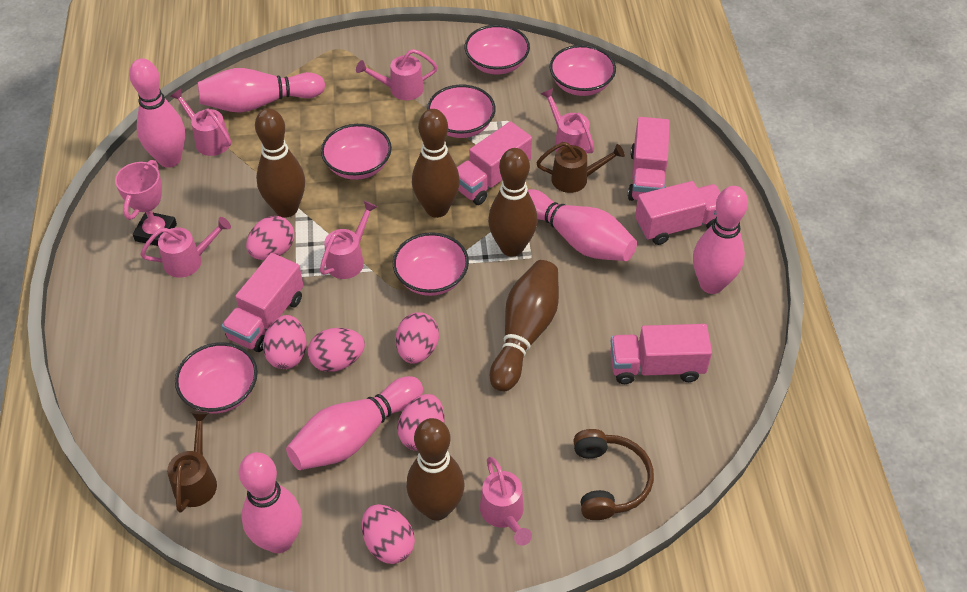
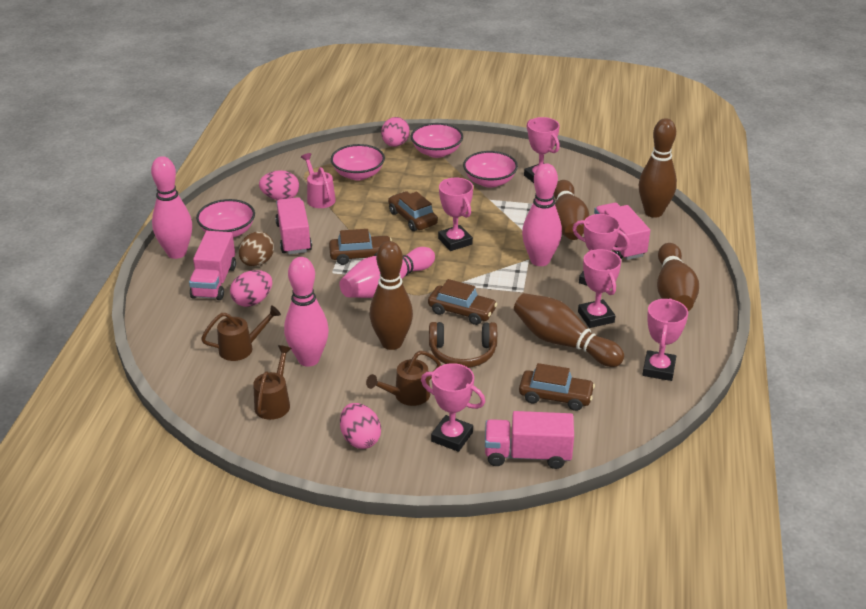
brown car: none = 0 -> [329,229,392,265] [388,191,438,231] [428,279,497,325] [519,363,595,411] = 4
brown egg: none = 0 -> [239,232,274,266] = 1
brown watering can: [167,411,217,513] [536,142,625,193] = 2 -> [201,305,281,361] [253,345,292,420] [366,351,441,406] = 3
pink bowl: [175,342,258,414] [321,124,392,180] [393,232,469,296] [427,85,496,138] [465,25,530,74] [550,45,616,96] = 6 -> [196,199,255,238] [331,144,385,180] [411,123,463,158] [463,151,518,188] = 4
pink bowling pin: [129,58,185,168] [198,68,325,113] [239,452,302,553] [286,376,423,470] [528,189,637,261] [693,186,748,294] = 6 -> [151,156,192,259] [284,257,329,367] [339,247,435,298] [522,163,562,266] = 4
pink egg: [246,216,294,260] [263,315,307,369] [308,328,365,372] [362,504,415,564] [396,312,439,364] [397,394,444,451] = 6 -> [230,270,272,307] [259,170,299,200] [340,403,381,449] [381,117,410,147] = 4
pink trophy: [115,160,177,246] = 1 -> [421,363,485,452] [438,177,473,251] [524,117,560,183] [572,214,630,286] [578,249,621,328] [642,298,688,381] = 6
pink truck: [221,253,304,352] [457,121,532,205] [610,324,712,384] [628,117,670,201] [635,181,721,245] = 5 -> [189,231,236,300] [275,197,312,254] [485,411,574,469] [594,203,650,260] = 4
pink watering can: [140,217,231,278] [170,89,231,156] [320,201,378,279] [356,49,438,100] [480,457,532,546] [541,88,594,153] = 6 -> [301,153,336,208] = 1

